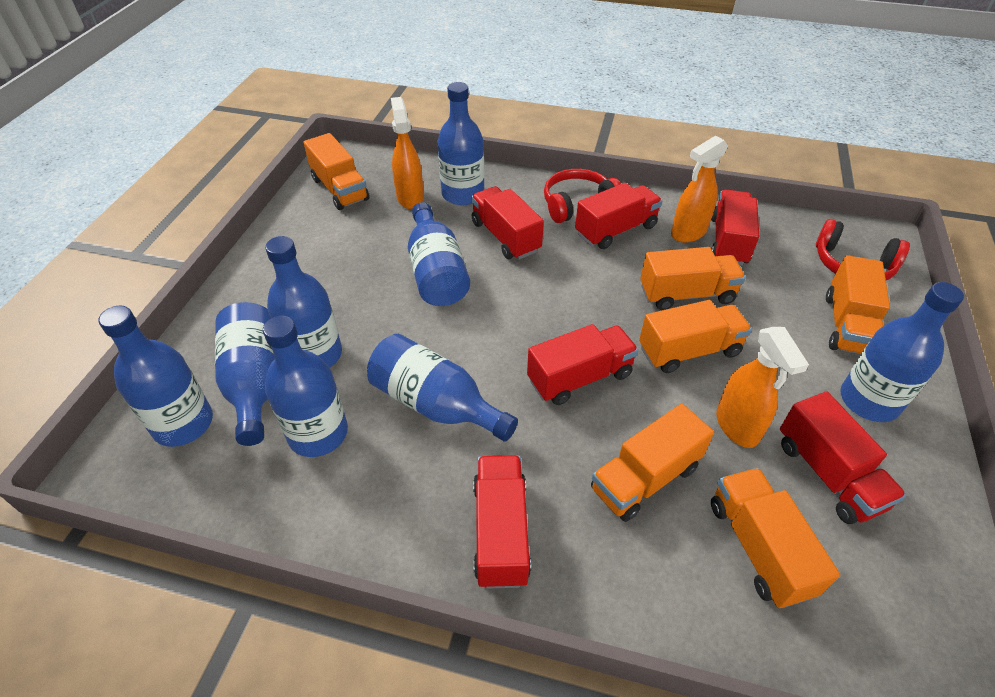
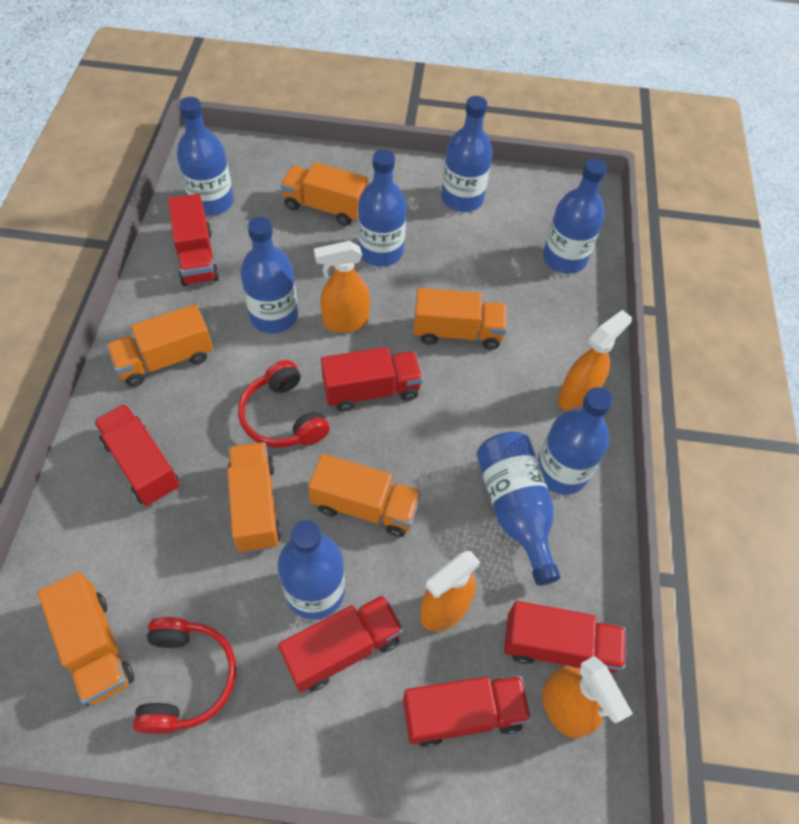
orange spray bottle: [391,97,424,209] [671,136,728,243] [716,327,809,448] = 3 -> [314,241,370,333] [420,551,480,632] [542,656,633,739] [558,310,632,411] = 4

